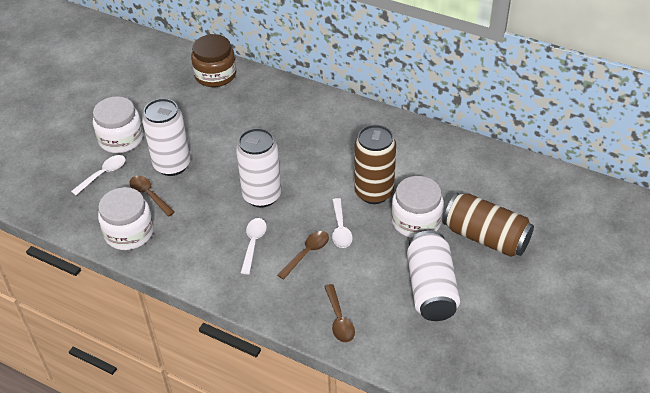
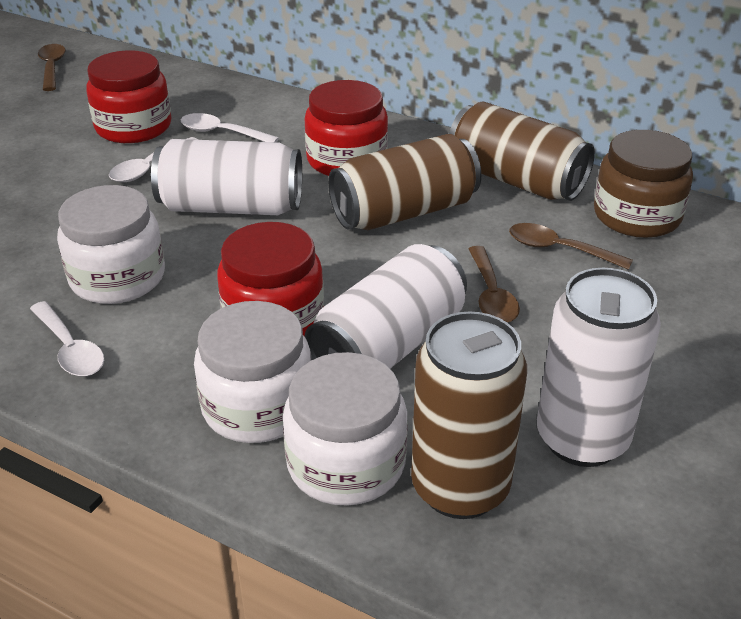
brown can: [354,125,396,204] [443,192,534,257] = 2 -> [328,134,481,230] [411,312,527,519] [449,102,595,201] = 3
red jar: none = 0 -> [86,50,171,143] [217,222,324,336] [304,80,388,176] = 3

